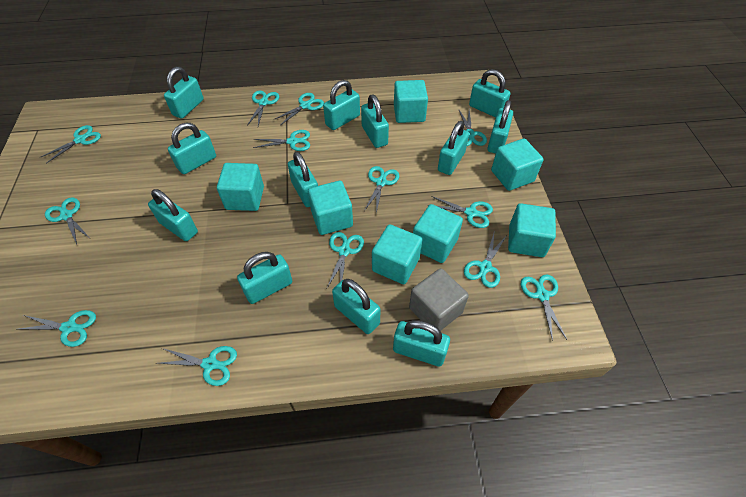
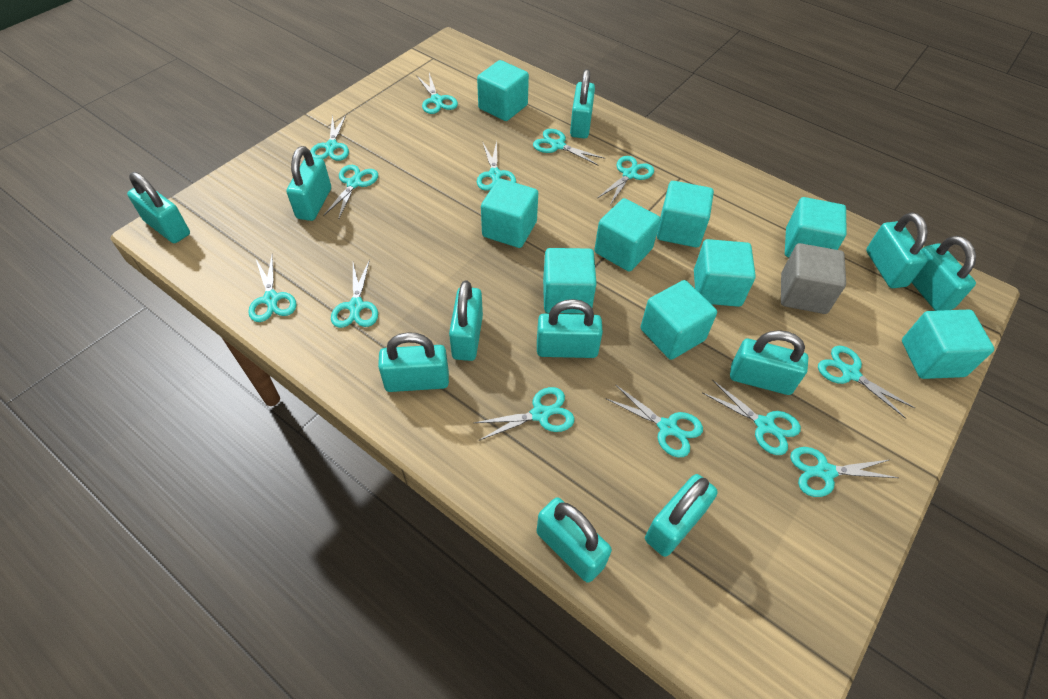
turquoise cube: [217,163,264,211] [308,181,353,235] [372,224,423,284] [394,80,428,123] [413,204,463,263] [491,138,544,191] [508,203,556,257] = 7 -> [477,60,529,121] [481,179,538,248] [543,248,597,314] [594,198,660,272] [641,280,717,360] [657,181,714,247] [694,239,756,307] [785,197,847,257] [902,310,994,379] = 9
turquoise padlock: [148,189,198,241] [164,67,204,119] [168,123,216,174] [237,252,292,304] [288,151,318,207] [323,80,360,130] [332,279,381,334] [361,94,389,148] [393,320,450,367] [438,121,469,175] [469,69,511,118] [487,100,513,154] = 12 -> [127,172,190,243] [286,146,331,221] [378,332,449,392] [449,280,483,361] [537,299,603,358] [537,497,612,583] [570,69,595,138] [645,474,718,557] [730,330,808,395] [866,212,928,288] [911,236,976,311] = 11

